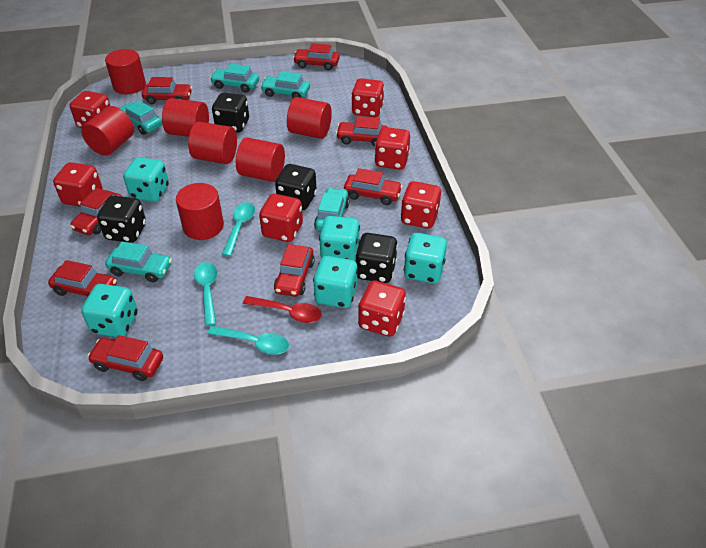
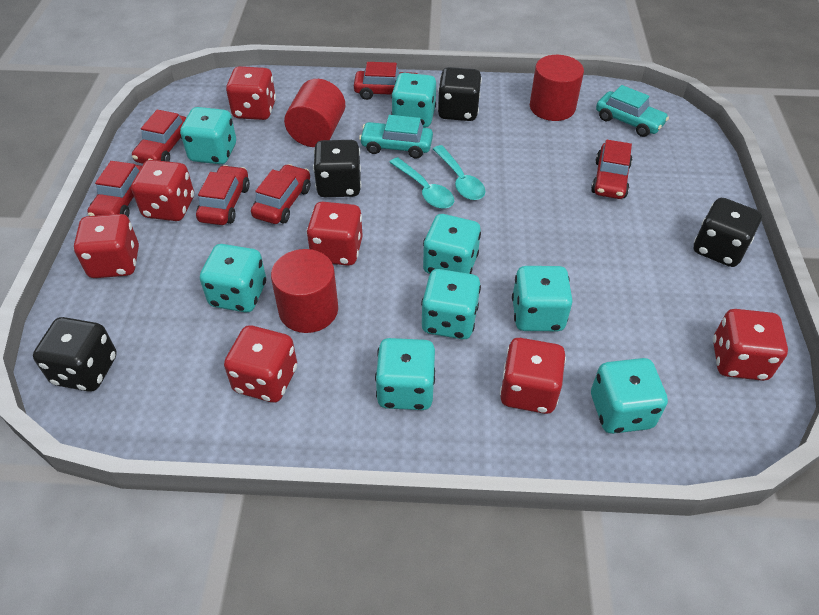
red car: [48,260,117,296] [70,188,122,235] [87,335,163,381] [142,77,192,104] [274,244,315,297] [293,43,340,70] [336,116,388,147] [344,168,403,205] = 8 -> [87,161,142,217] [132,110,187,164] [196,165,250,225] [251,164,311,224] [354,62,418,100] [591,140,632,199] = 6
red cylinder: [81,106,134,156] [105,49,146,94] [162,98,209,137] [176,183,224,240] [188,122,237,164] [236,138,285,182] [287,97,332,139] = 7 -> [271,249,338,333] [284,79,345,147] [530,55,584,121] = 3
red spoon: [243,296,322,323] = 1 -> none = 0
turquoise car: [105,242,172,282] [119,101,162,135] [210,64,259,93] [260,71,310,98] [314,188,350,231] = 5 -> [359,115,433,158] [596,85,669,137] = 2
turquoise dice: [81,284,138,337] [123,157,169,202] [313,256,358,308] [319,216,360,261] [404,233,447,283] = 5 -> [180,107,236,164] [200,244,266,312] [375,338,435,410] [391,73,436,128] [421,269,481,339] [423,214,481,274] [512,266,573,331] [591,358,668,434] = 8
turquoise spoon: [194,262,217,326] [207,325,289,355] [222,202,255,256] = 3 -> [389,157,454,209] [433,145,485,200] = 2

